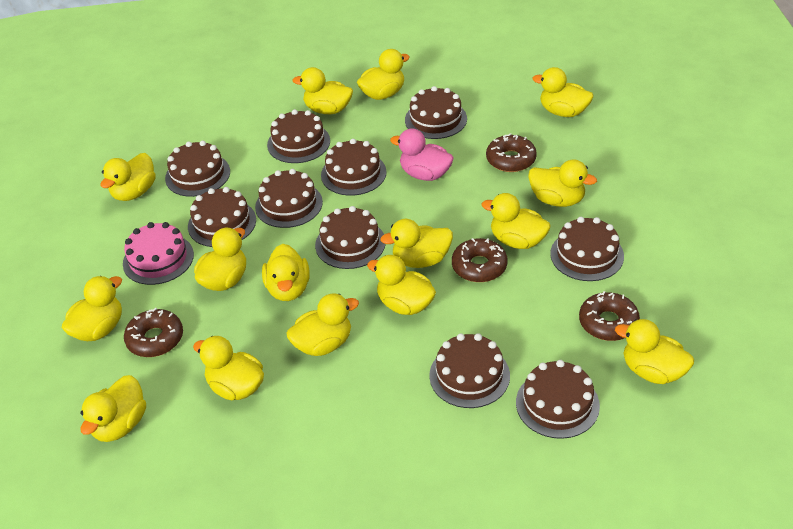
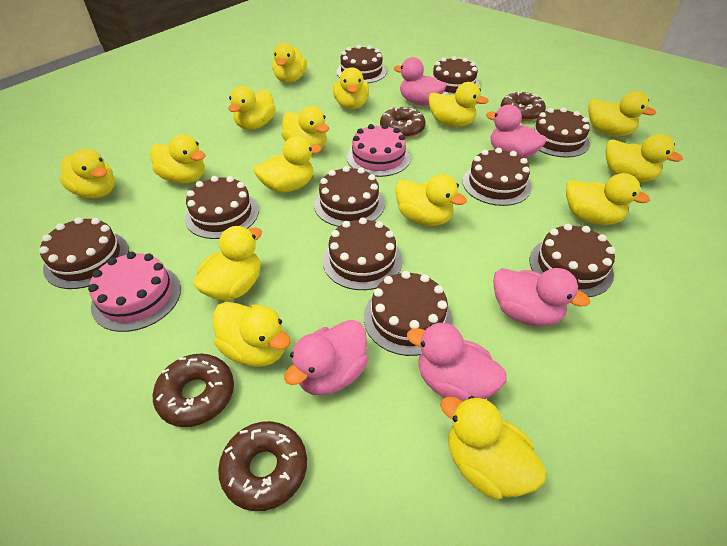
pink cake: [123,222,194,285] = 1 -> [88,252,181,332] [347,124,410,177] = 2
pink duck: [390,128,454,181] = 1 -> [284,320,368,396] [394,57,447,106] [407,323,507,402] [486,105,547,158] [493,268,590,326] = 5

